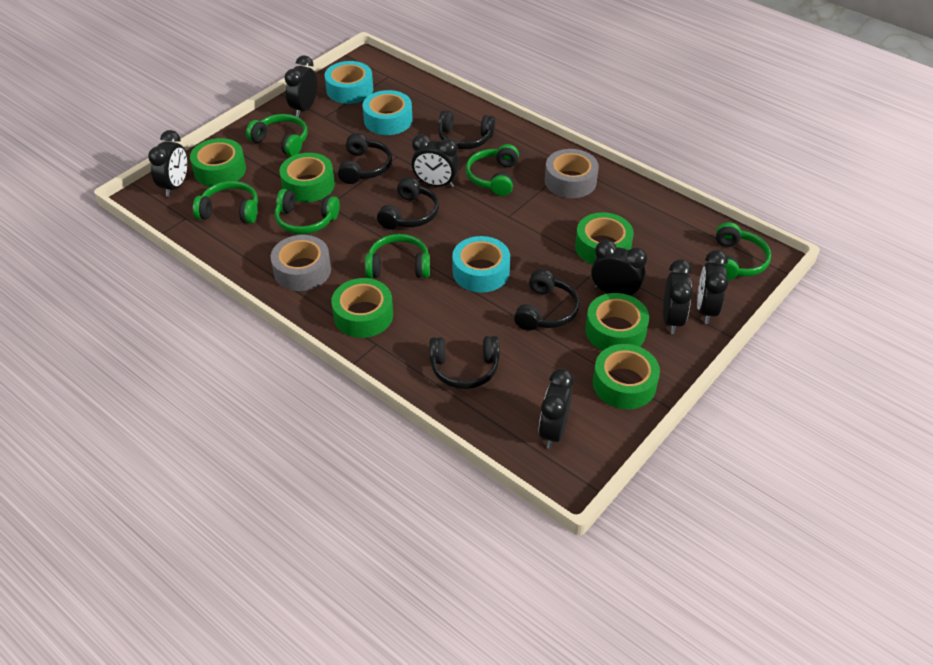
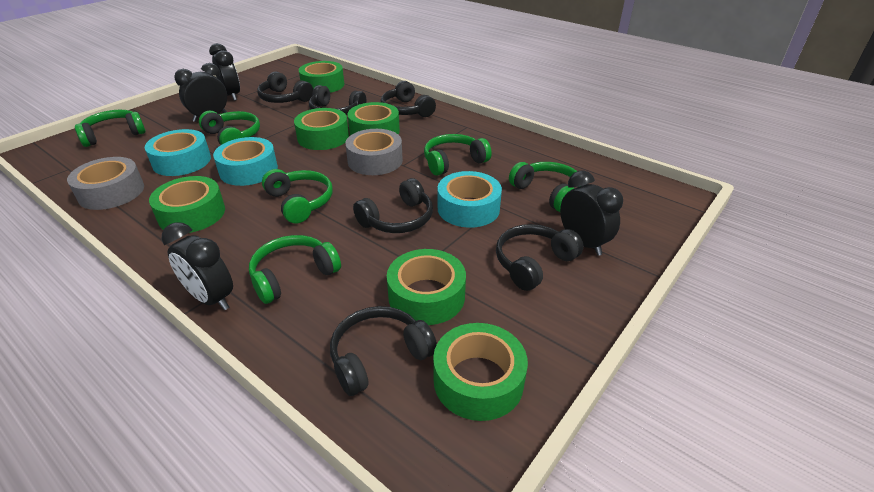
black clock: [148,130,187,197] [285,56,317,117] [411,134,459,188] [539,369,574,449] [591,240,647,297] [663,260,693,334] [697,250,728,324] = 7 -> [162,222,233,310] [174,63,227,122] [209,43,240,101] [560,170,623,256] = 4
black headphones: [338,133,392,184] [377,177,439,230] [429,336,500,389] [438,110,496,149] [514,269,580,331] = 5 -> [257,71,313,103] [309,85,366,115] [330,306,437,396] [353,178,433,233] [381,81,436,117] [496,224,584,291] = 6

